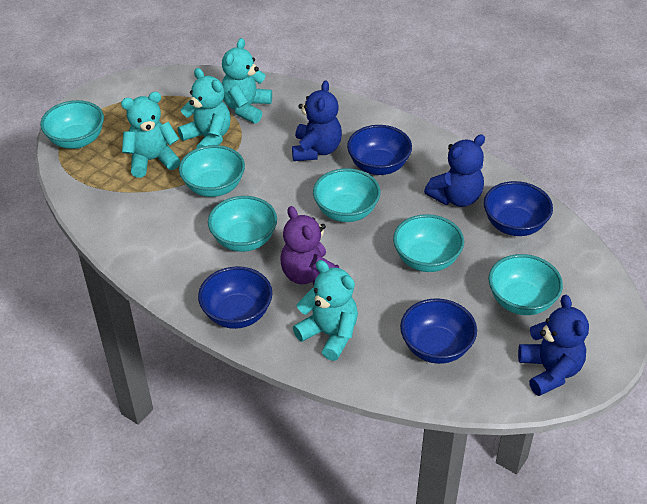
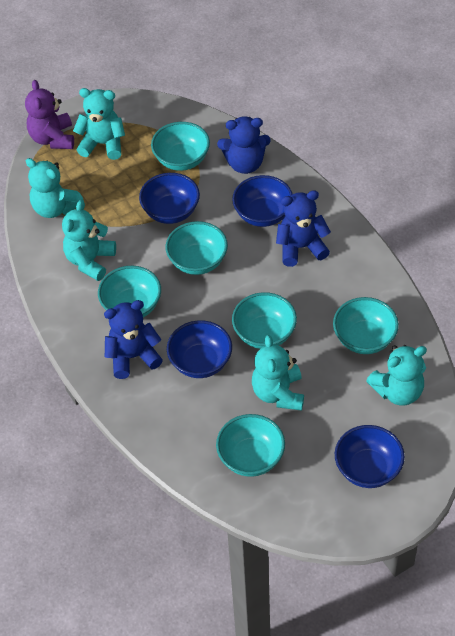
turquoise teddy bear: [121,92,180,178] [178,68,231,148] [222,38,272,124] [293,260,358,361] = 4 -> [26,158,84,218] [62,200,116,281] [73,88,125,160] [252,335,304,411] [366,345,427,405] = 5

